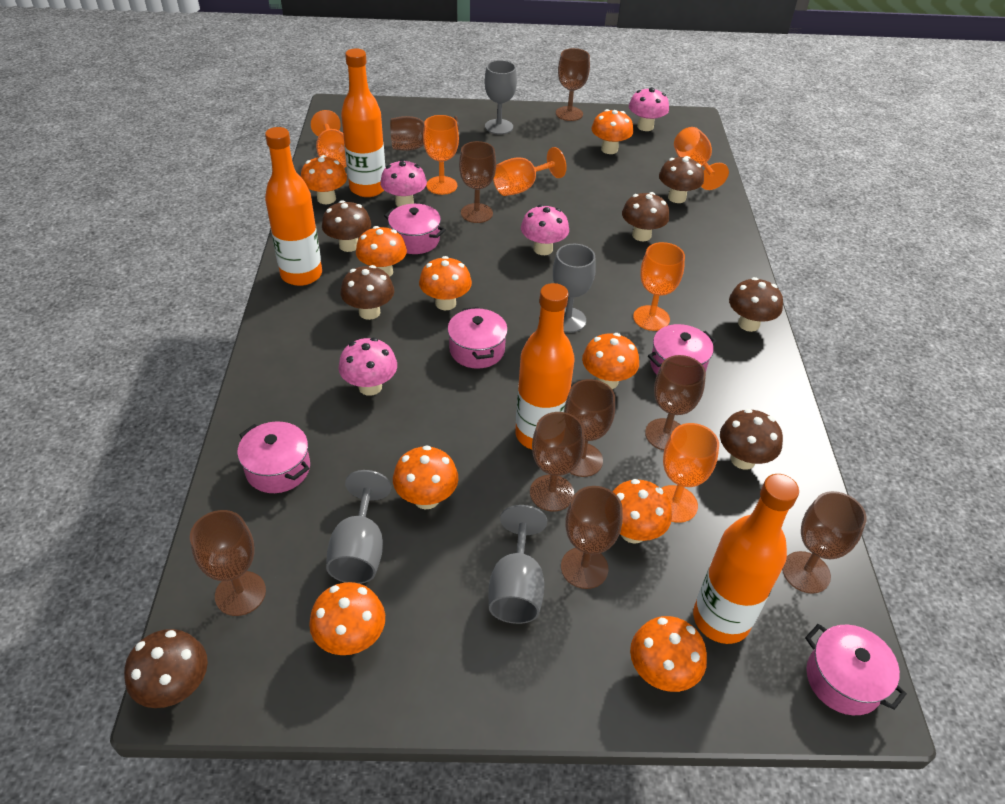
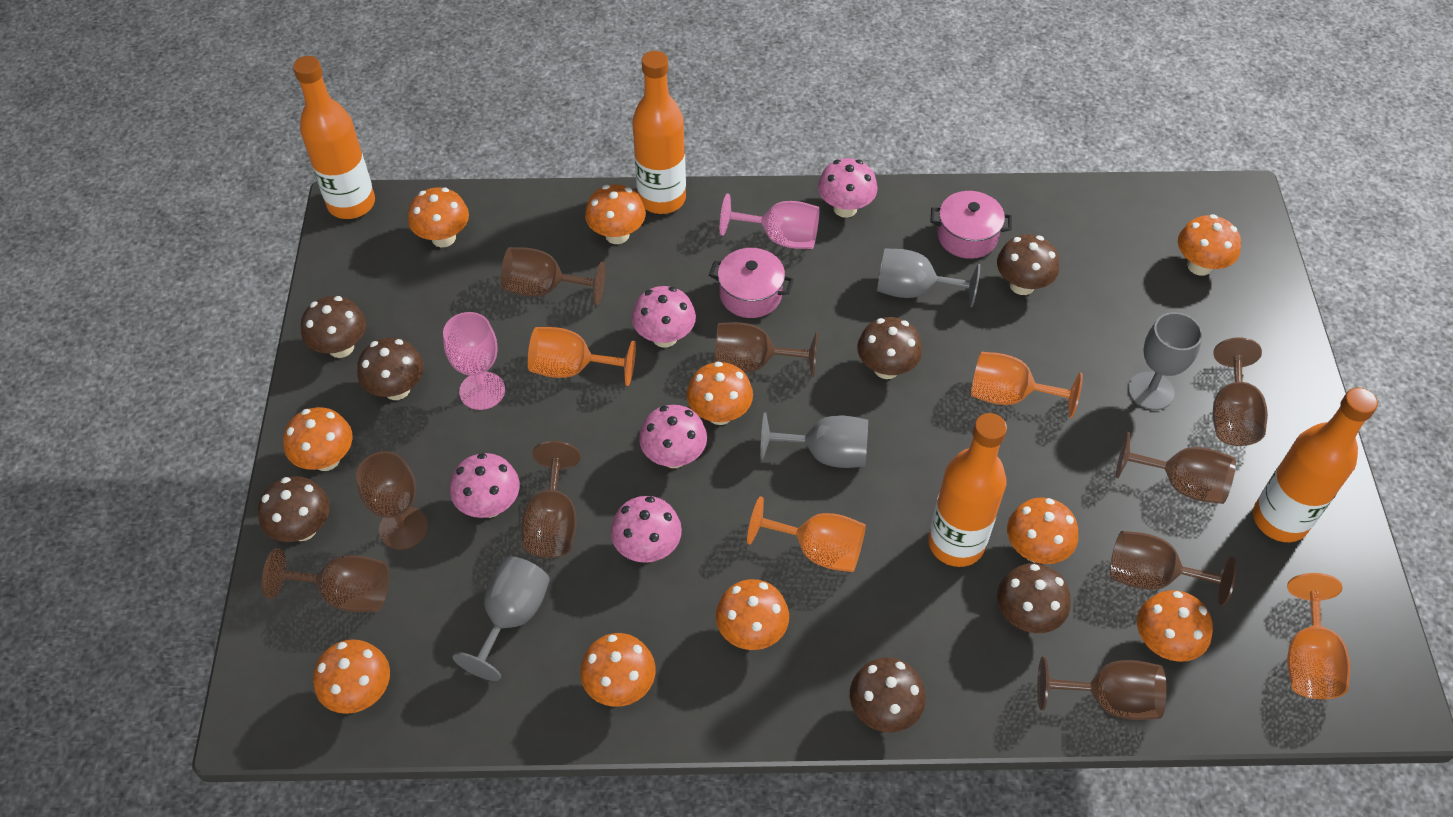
orange goblet: [311,110,347,168] [423,115,459,195] [493,147,566,196] [633,242,685,331] [661,423,719,523] [674,127,729,190] = 6 -> [528,327,636,386] [747,496,866,572] [971,352,1083,418] [1287,573,1350,699] = 4
orange mushroom: [301,155,347,204] [309,582,385,655] [356,226,407,277] [393,445,458,510] [419,256,472,310] [582,333,639,389] [591,109,633,154] [612,479,672,544] [630,616,707,692] = 9 -> [283,407,353,471] [313,639,390,714] [408,188,469,247] [580,633,656,707] [585,184,646,244] [687,362,753,425] [716,579,789,650] [1007,497,1078,564] [1137,590,1213,662] [1178,214,1241,276] = 10
pink goblet: none = 0 -> [443,312,505,410] [720,193,819,249] = 2
pink mushroom: [339,338,397,396] [380,159,427,207] [521,205,569,255] [629,87,669,131] = 4 -> [450,453,520,518] [611,496,682,563] [632,286,696,348] [639,405,707,468] [818,158,877,218] = 5
pink pot: [237,421,310,493] [384,204,446,254] [448,307,508,369] [648,324,716,375] [805,624,907,715] = 5 -> [709,248,794,318] [930,191,1012,259] = 2

